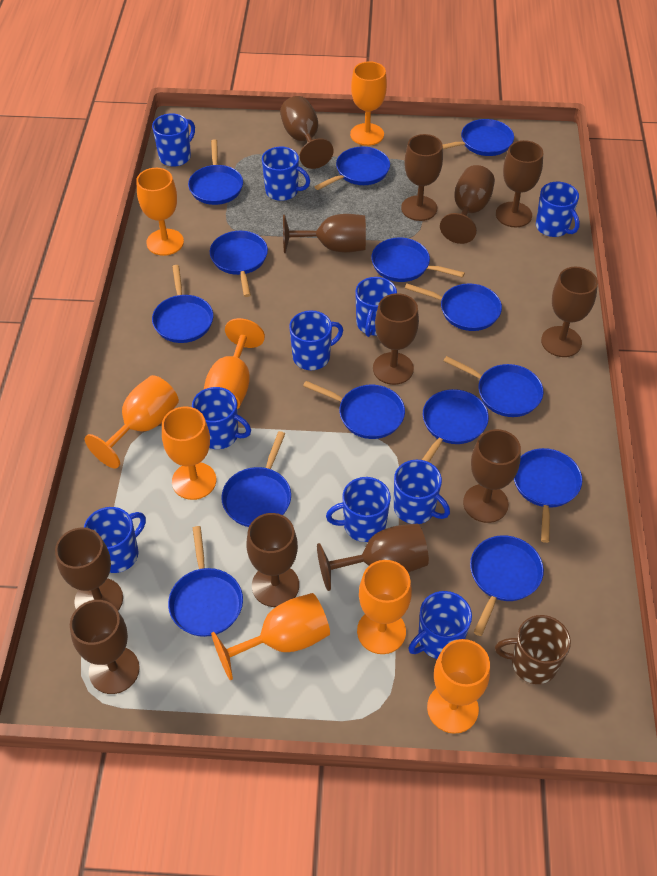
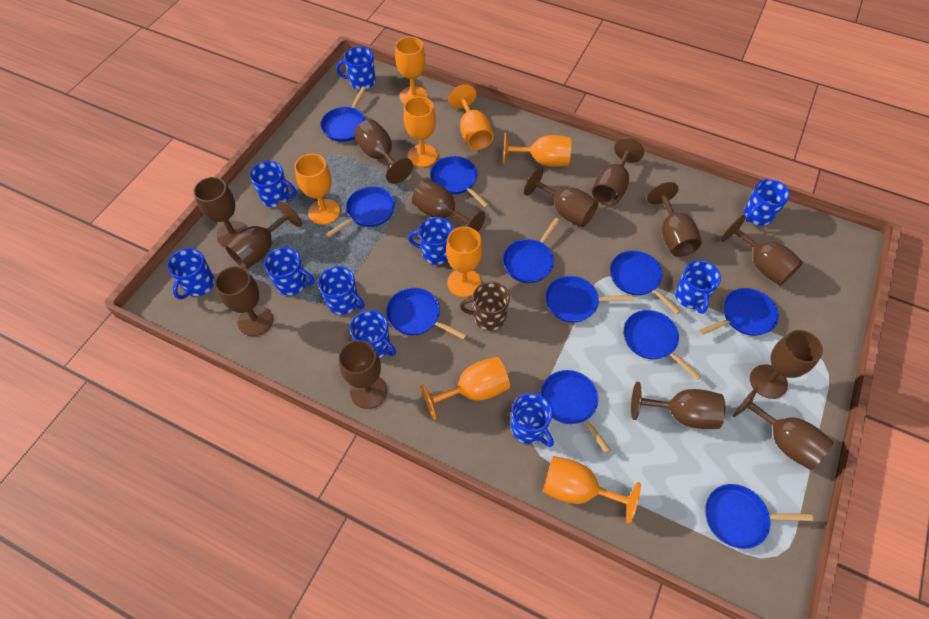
blue pan: [152,265,213,343] [168,526,243,637] [188,139,243,205] [210,231,268,297] [221,431,291,527] [303,381,405,439] [314,146,390,190] [371,238,465,282] [405,284,502,331] [422,389,489,462] [443,119,514,156] [444,356,543,417] [470,535,544,636] [514,448,582,543] = 14 -> [321,86,366,142] [325,187,395,238] [386,288,467,340] [430,156,489,208] [503,218,560,283] [540,370,611,453] [545,276,634,323] [610,250,681,314] [624,310,701,380] [700,288,779,336] [705,484,813,549] = 11
brown goblet: [55,528,123,611] [70,600,140,694] [246,513,299,607] [280,96,334,169] [283,214,366,253] [317,524,429,591] [373,293,419,385] [401,134,443,221] [440,165,495,244] [463,429,521,523] [496,140,543,227] [541,267,598,357] = 12 -> [193,177,248,247] [215,266,273,336] [225,200,302,269] [339,340,387,409] [354,119,413,184] [412,179,485,232] [524,167,598,227] [592,138,644,206] [631,382,725,429] [647,182,702,257] [721,215,803,286] [733,386,833,470] [750,330,823,399] = 13

